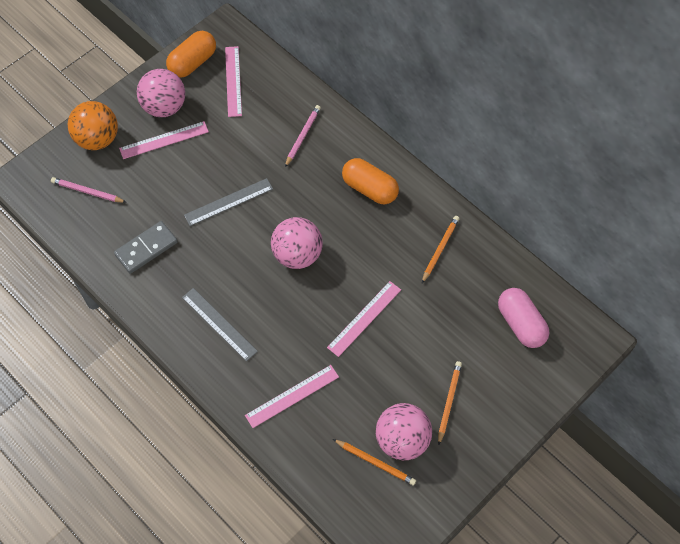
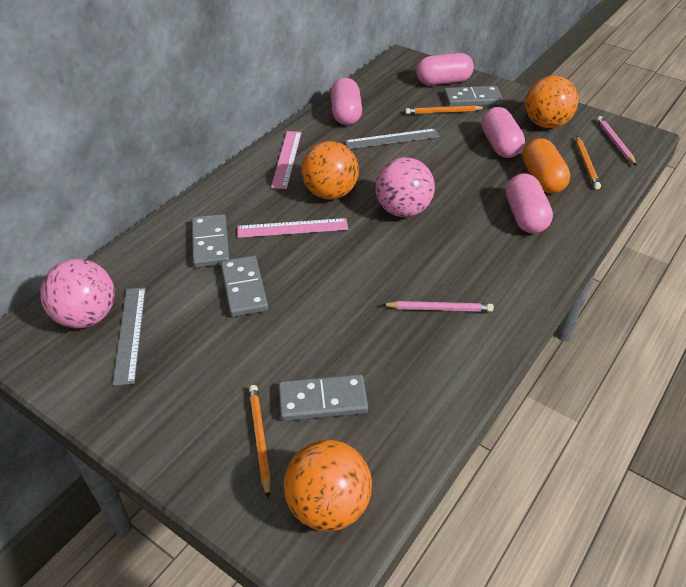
grey domino: [114,221,178,274] = 1 -> [192,214,230,268] [221,256,268,317] [278,374,368,421] [444,86,503,107] = 4
orange ball: [68,101,118,150] = 1 -> [283,440,372,531] [301,141,359,200] [525,76,578,128] = 3
orange capsule: [166,31,216,78] [342,158,399,204] = 2 -> [523,138,570,194] = 1
pink ball: [137,69,185,117] [271,217,323,269] [376,403,432,460] = 3 -> [40,259,115,328] [376,157,435,217] = 2
pink capsule: [498,288,550,348] = 1 -> [330,78,362,125] [416,53,474,85] [481,107,525,158] [506,173,553,234] = 4
pink ruler: [119,121,209,159] [225,46,242,117] [245,365,339,428] [327,281,401,357] = 4 -> [237,218,348,238] [271,131,302,189] = 2

